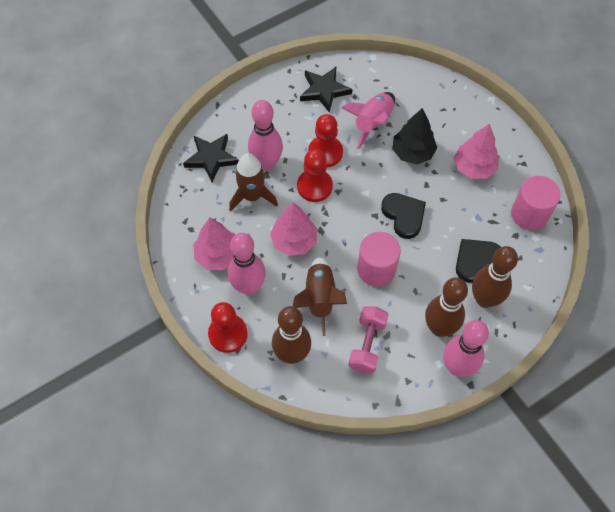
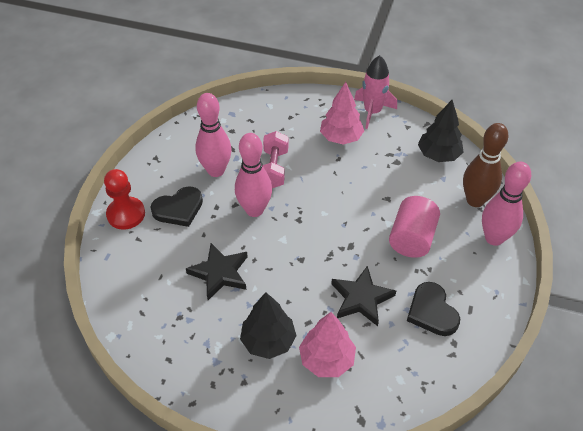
black tree: [392,108,437,164] = 1 -> [240,292,297,359] [418,100,464,162] = 2
brown bowling pin: [272,306,311,364] [425,277,468,337] [472,246,518,308] = 3 -> [463,123,508,207] = 1
brown rocket: [229,153,278,212] [293,257,347,336] = 2 -> none = 0
pink cylinder: [357,232,401,287] [511,176,561,230] = 2 -> [389,196,440,258] = 1
pink tree: [193,218,235,270] [270,202,317,256] [454,124,499,179] = 3 -> [299,312,356,377] [320,82,364,145] = 2
red pawn: [208,302,248,353] [297,149,333,202] [308,114,343,167] = 3 -> [104,169,145,230] = 1

